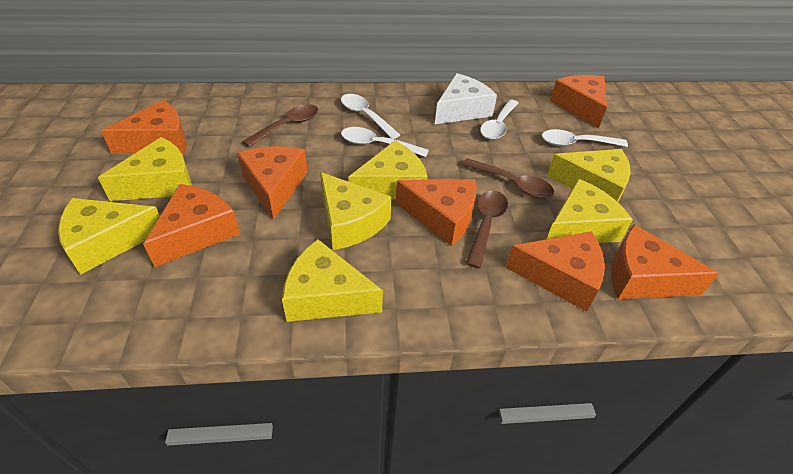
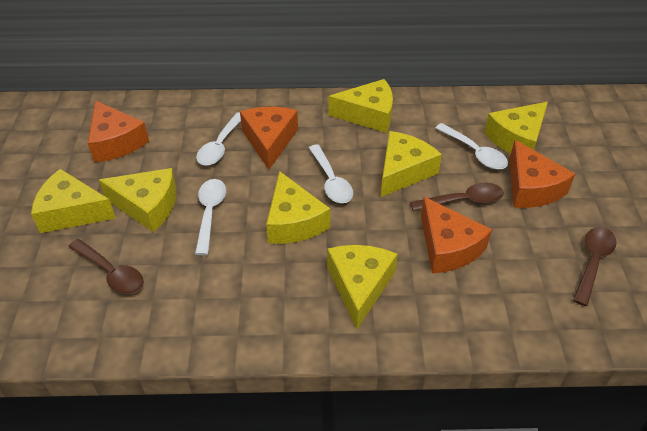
orange cheese: [101,100,187,154] [143,184,240,267] [237,146,307,220] [396,179,477,246] [506,231,605,312] [550,75,607,129] [611,224,719,299] = 7 -> [88,100,149,162] [240,107,298,169] [421,197,492,274] [509,140,575,208] = 4
white cheese: [435,73,497,124] = 1 -> none = 0

